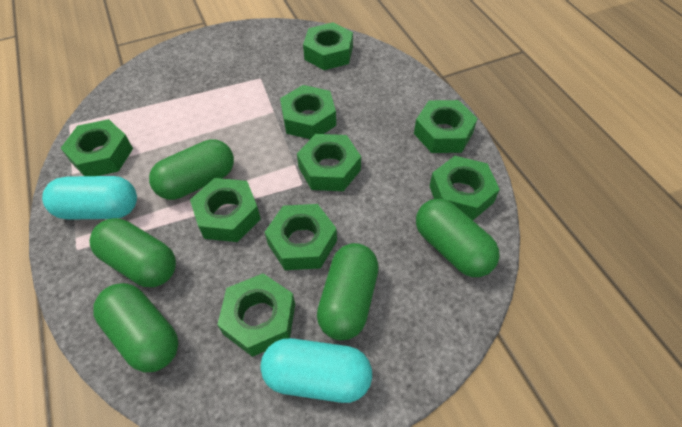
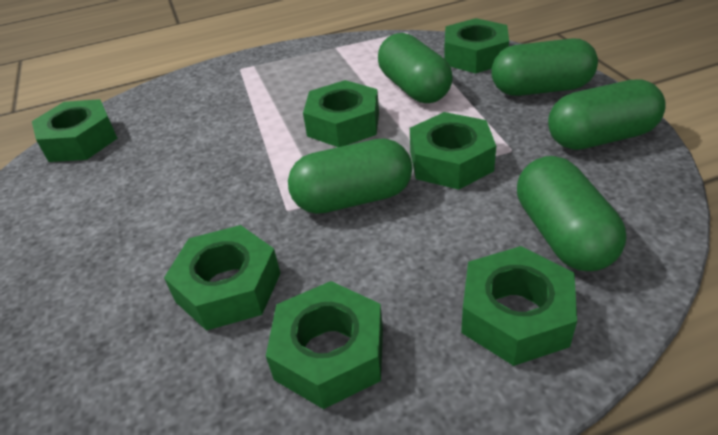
green nut: [61,119,133,176] [190,178,261,242] [217,273,295,357] [265,204,337,270] [280,85,336,139] [297,134,361,191] [303,22,353,70] [414,100,478,153] [429,156,500,220] = 9 -> [32,99,118,162] [164,225,281,331] [266,281,383,409] [303,80,379,147] [410,112,496,190] [444,18,509,73] [461,246,577,366] = 7
turquoise capsule: [42,176,137,220] [260,338,372,403] = 2 -> none = 0

